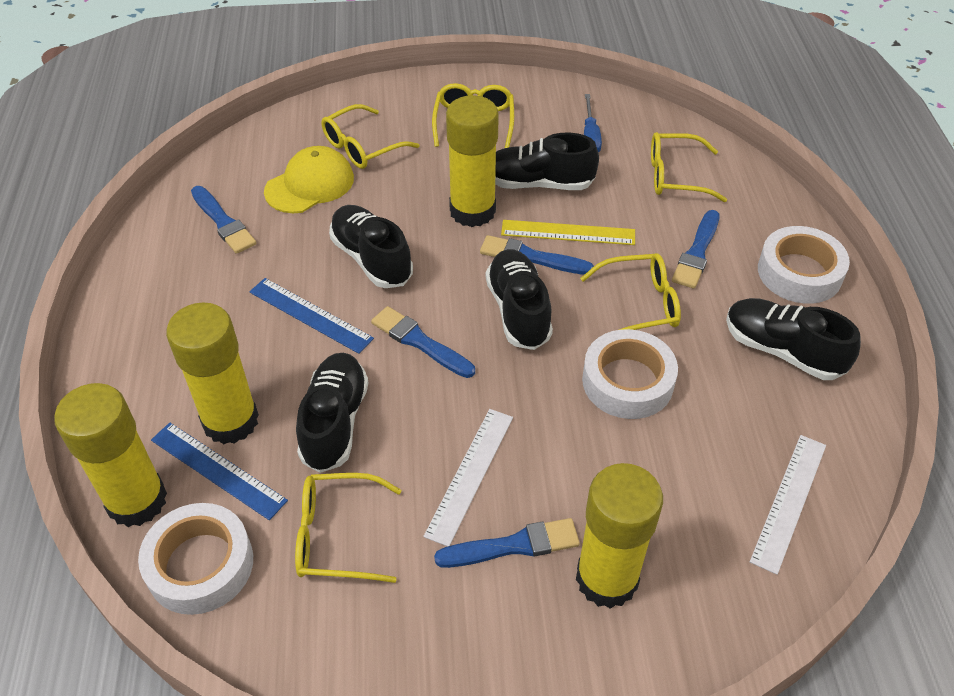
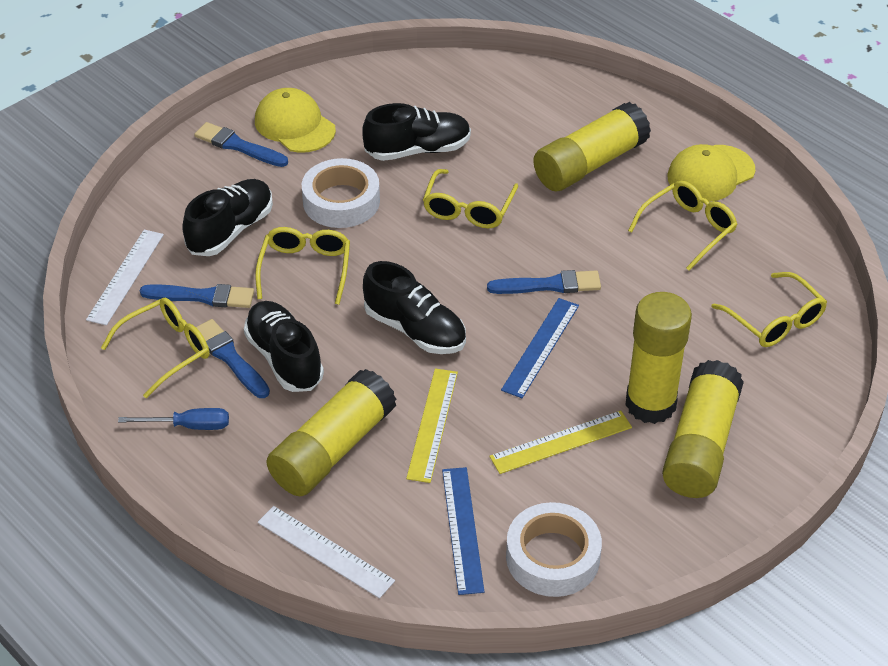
black shoe: [296,353,369,473] [329,205,413,288] [486,249,553,350] [495,133,599,190] [726,298,861,380] = 5 -> [182,179,273,256] [244,301,324,392] [363,103,471,161] [363,261,466,354] = 4
blue brush: [191,186,256,254] [371,306,475,378] [434,518,580,568] [480,235,594,275] [672,210,720,289] = 5 -> [140,284,254,308] [194,122,288,167] [196,319,270,398] [487,270,601,294] = 4
white tape: [138,503,253,615] [582,329,678,419] [758,226,850,304] = 3 -> [302,158,380,228] [506,502,602,597] = 2
yellow cap: [264,146,354,213] = 1 -> [255,88,336,153] [667,144,755,202] = 2
yellow ruler: [501,220,635,245] = 1 -> [406,369,458,483] [489,410,632,474] = 2

